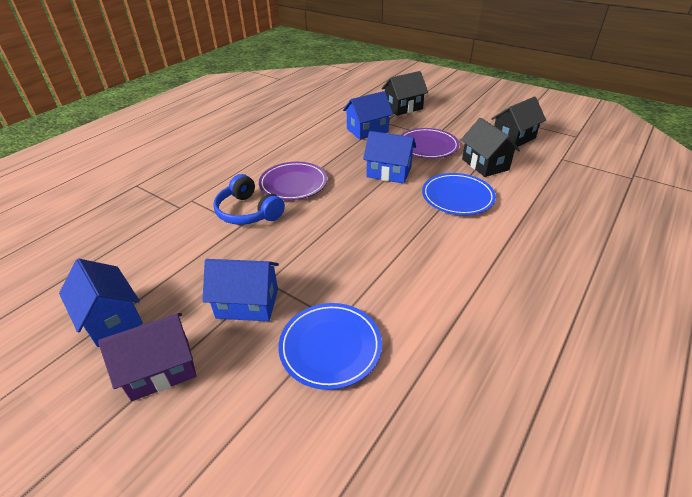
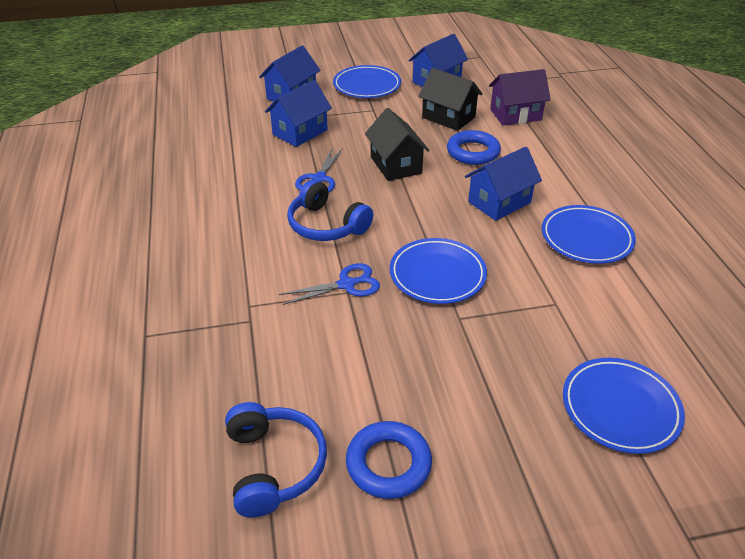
black house: [381,71,428,116] [461,118,520,177] [491,96,546,147] = 3 -> [365,108,430,181] [418,68,483,131] = 2
blue headphones: [213,174,285,225] = 1 -> [225,402,327,517] [287,179,373,241] = 2
blue plate: [278,303,382,390] [422,173,496,215] = 2 -> [333,65,401,98] [390,238,487,304] [542,205,636,264] [563,358,685,454] = 4
blue ring: none = 0 -> [346,421,432,499] [447,130,501,165] = 2
blue scissors: none = 0 -> [279,263,380,305] [295,148,343,193] = 2
purple plate: [259,162,327,200] [401,128,460,159] = 2 -> none = 0

